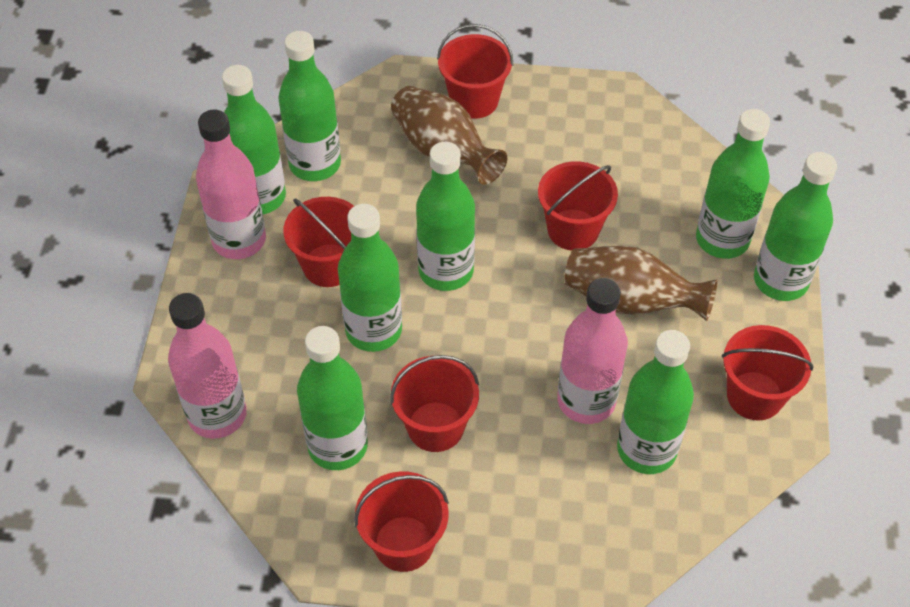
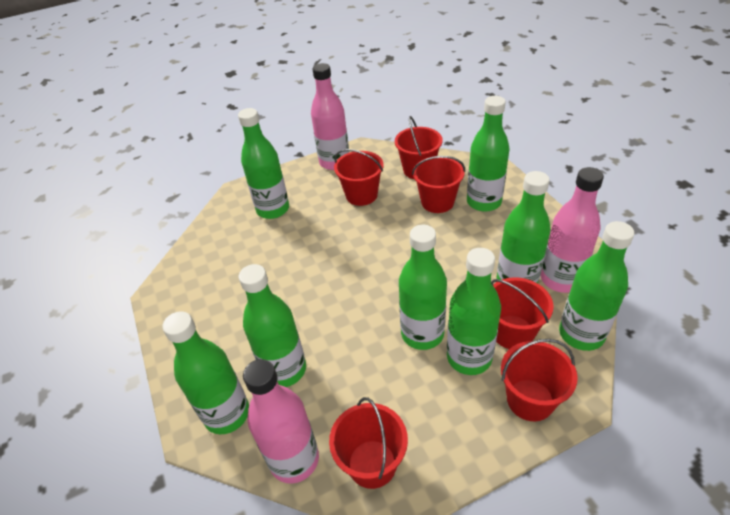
brown vase: [391,86,507,185] [564,246,717,321] = 2 -> none = 0

